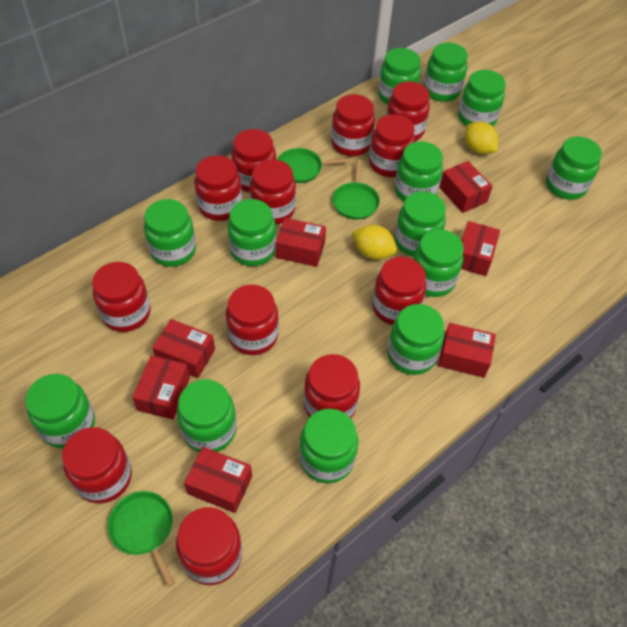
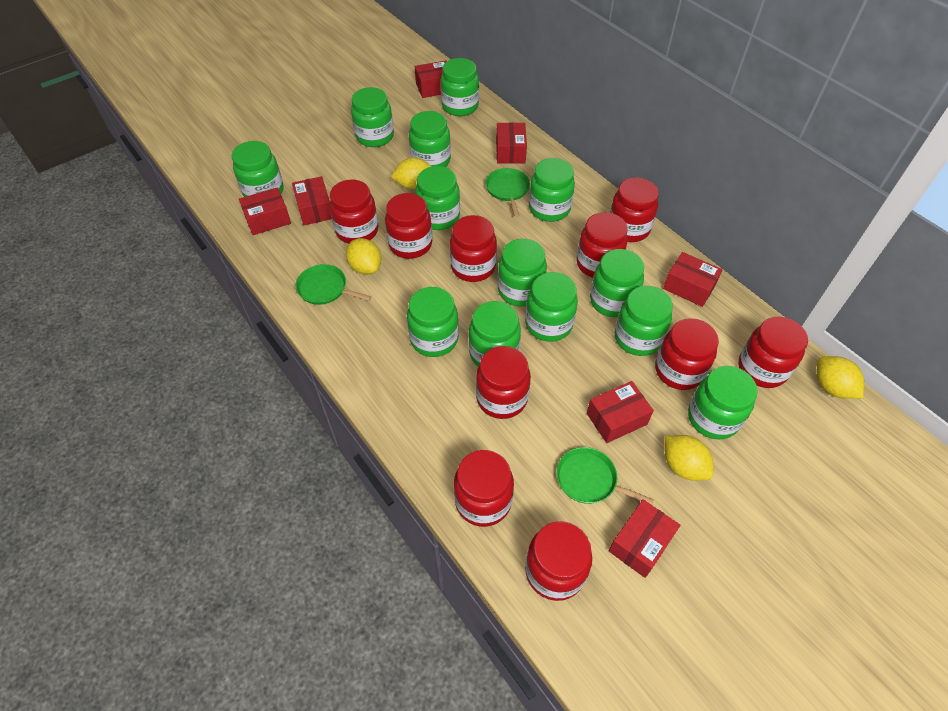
red jar: [62,427,132,503] [92,262,151,332] [176,507,242,585] [194,155,242,221] [226,284,279,355] [231,129,276,193] [250,159,296,224] [304,354,360,418] [331,94,375,156] [369,114,415,177] [372,257,426,325] [386,81,430,141] = 12 -> [329,180,378,244] [385,193,432,259] [450,215,497,282] [454,450,514,527] [476,346,531,419] [525,521,592,601] [577,212,628,278] [610,177,659,242] [655,318,719,390] [738,317,808,388] = 10
yellow lemon: [352,225,397,260] [465,121,499,154] = 2 -> [346,238,381,275] [391,157,432,189] [664,435,713,481] [817,356,864,399] = 4

